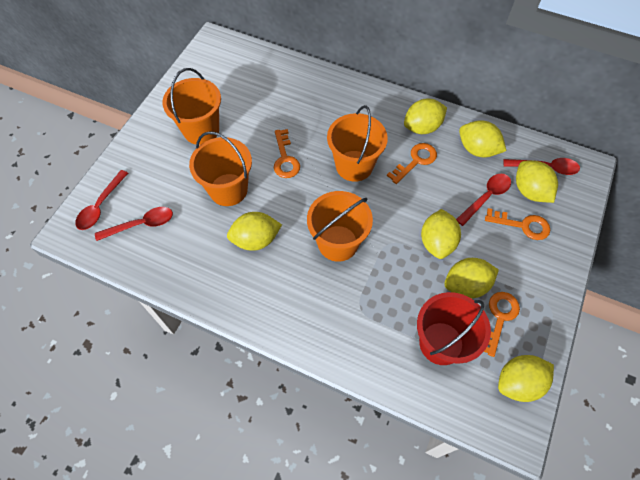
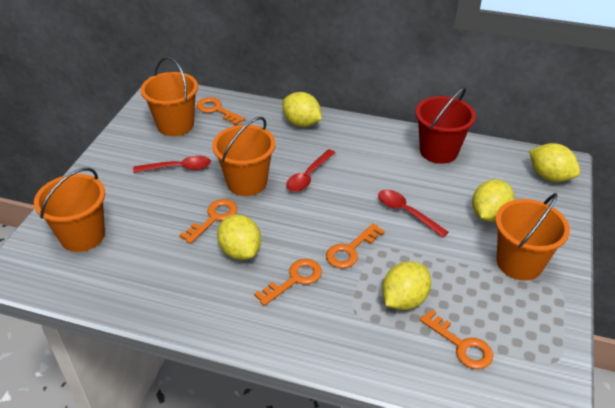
orange key: [274,129,300,178] [387,143,437,184] [484,292,520,357] [485,208,550,240] = 4 -> [179,199,237,244] [197,97,245,125] [254,259,322,306] [326,223,385,268] [420,309,493,369] = 5
red spoon: [75,170,128,230] [95,207,173,241] [456,174,511,226] [503,158,580,175] = 4 -> [133,156,211,173] [286,149,335,192] [378,190,449,238] = 3
yellow lemon: [227,212,282,251] [404,99,447,134] [421,209,461,259] [444,258,499,299] [459,120,506,157] [498,355,554,402] [516,161,558,203] = 7 -> [217,214,261,260] [282,92,322,127] [382,261,431,310] [472,179,515,222] [529,143,580,182] = 5

